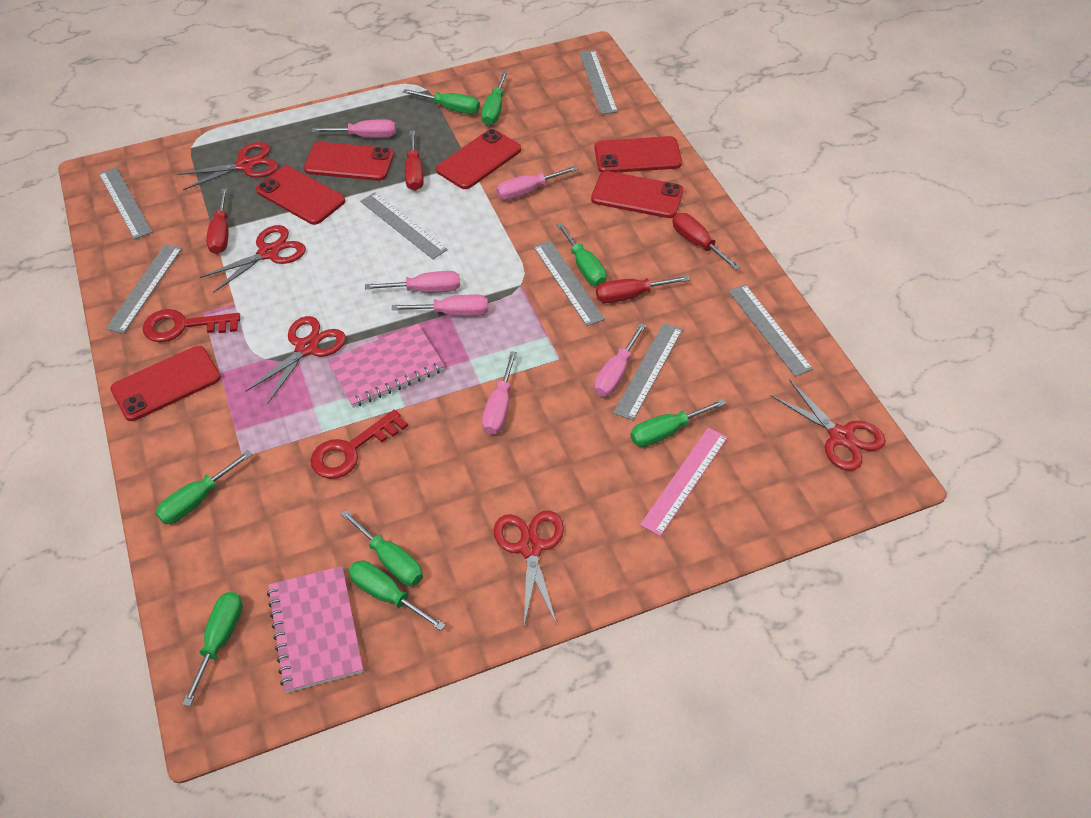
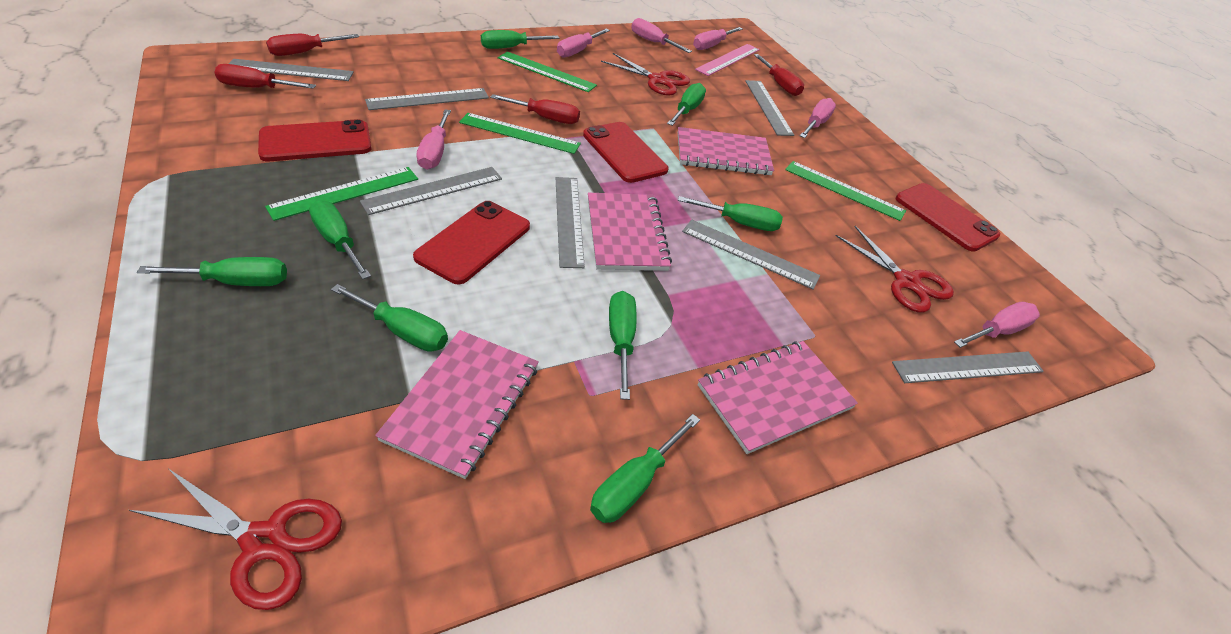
green ruler: none = 0 -> [265,167,418,221] [459,113,581,154] [498,51,597,92] [785,161,906,221] = 4
pink notebook: [267,566,363,693] [327,324,445,408] = 2 -> [375,330,539,479] [588,192,672,271] [678,127,774,175] [698,341,858,454] = 4
red key: [143,309,240,342] [310,410,408,479] = 2 -> none = 0
red phone: [110,346,221,421] [256,166,345,225] [304,142,394,181] [436,129,521,189] [591,171,684,218] [594,136,682,173] = 6 -> [258,119,372,161] [413,201,530,284] [583,122,668,183] [896,183,1000,252] = 4
red scissors: [177,142,278,190] [200,225,306,293] [246,316,346,404] [494,511,564,625] [770,379,886,471] = 5 -> [129,469,342,610] [601,53,690,96] [835,226,954,313] = 3

